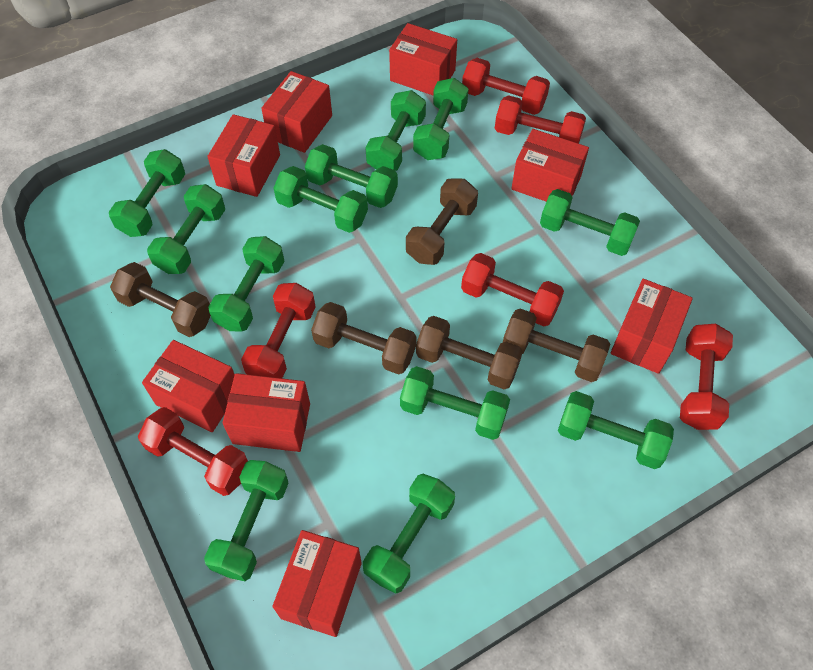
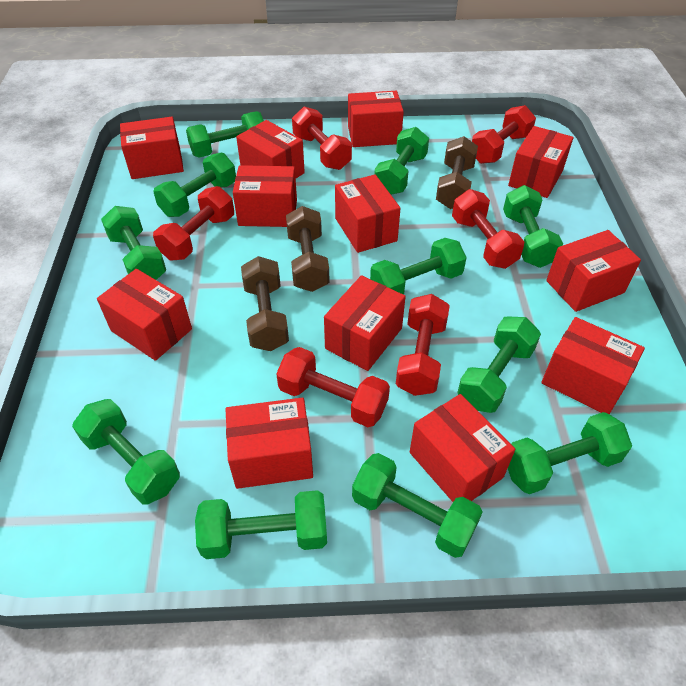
brown dumbbell: [110,262,211,337] [311,302,416,375] [406,179,478,265] [416,316,523,389] [503,308,610,382] = 5 -> [241,256,289,351] [286,206,330,292] [436,136,478,209] = 3
green dumbbell: [109,149,185,237] [147,184,225,274] [204,460,289,581] [208,236,284,332] [274,166,368,233] [305,144,398,208] [363,474,455,593] [365,90,426,171] [400,366,510,440] [413,78,469,160] [540,189,640,256] [558,391,674,469] = 12 -> [72,399,180,504] [101,206,166,280] [153,153,236,217] [186,111,264,158] [195,490,327,559] [352,453,482,558] [370,238,467,295] [375,127,429,195] [458,316,541,413] [503,185,563,268] [508,412,632,494] = 11
red box: [142,340,235,432] [207,114,280,197] [223,373,310,452] [261,71,332,153] [272,530,362,637] [389,23,457,95] [511,129,589,202] [610,279,693,374] = 8 -> [97,269,192,361] [120,117,184,179] [226,398,313,489] [233,165,297,227] [236,120,305,178] [324,275,406,371] [335,174,401,253] [348,91,404,147] [410,394,515,502] [508,126,573,198] [541,317,645,414] [546,230,641,312] = 12

